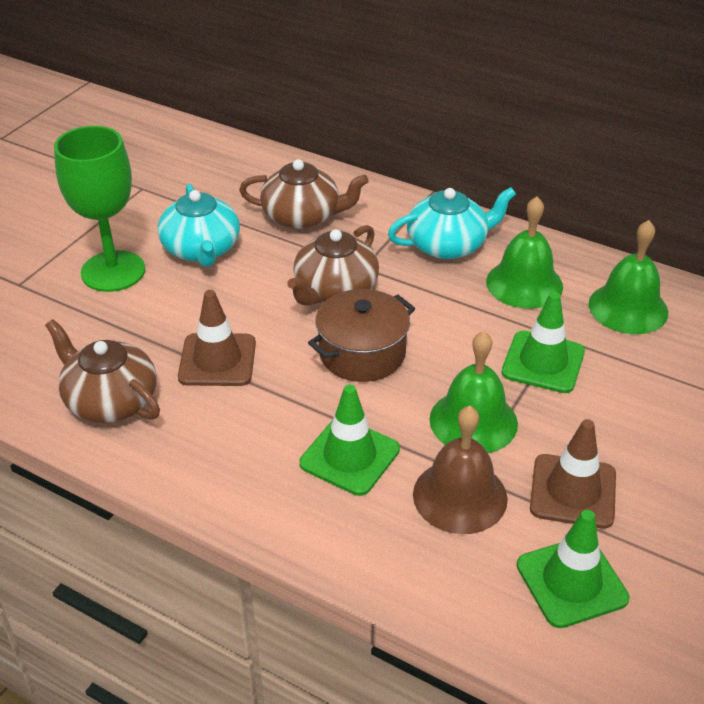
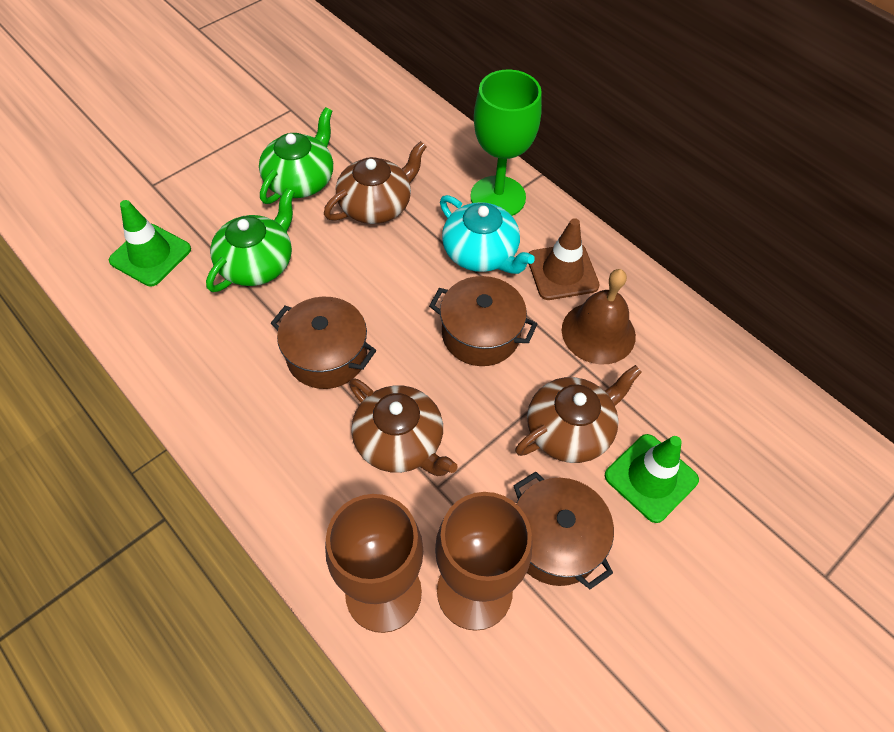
brown goblet: none = 0 -> [325,494,423,633] [435,492,532,631] = 2
brown pot: [308,289,415,382] = 1 -> [270,297,376,389] [429,276,537,366] [513,472,614,589] = 3
brown traffic cone: [178,290,256,386] [530,419,616,529] = 2 -> [529,218,600,300] = 1
green bell: [429,331,518,453] [486,197,563,309] [589,220,668,334] = 3 -> none = 0
green teapot: none = 0 -> [206,188,295,292] [259,107,333,204] = 2
green traffic cone: [299,385,400,496] [501,292,585,393] [517,510,629,628] = 3 -> [109,200,191,286] [605,434,699,523] = 2
turquoise teapot: [158,184,240,267] [388,187,516,259] = 2 -> [440,195,535,274] = 1

